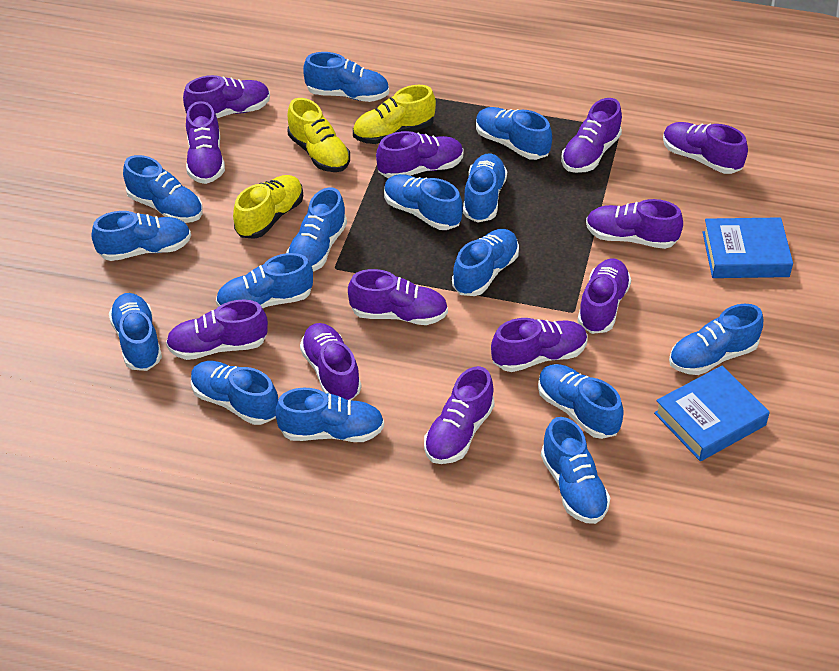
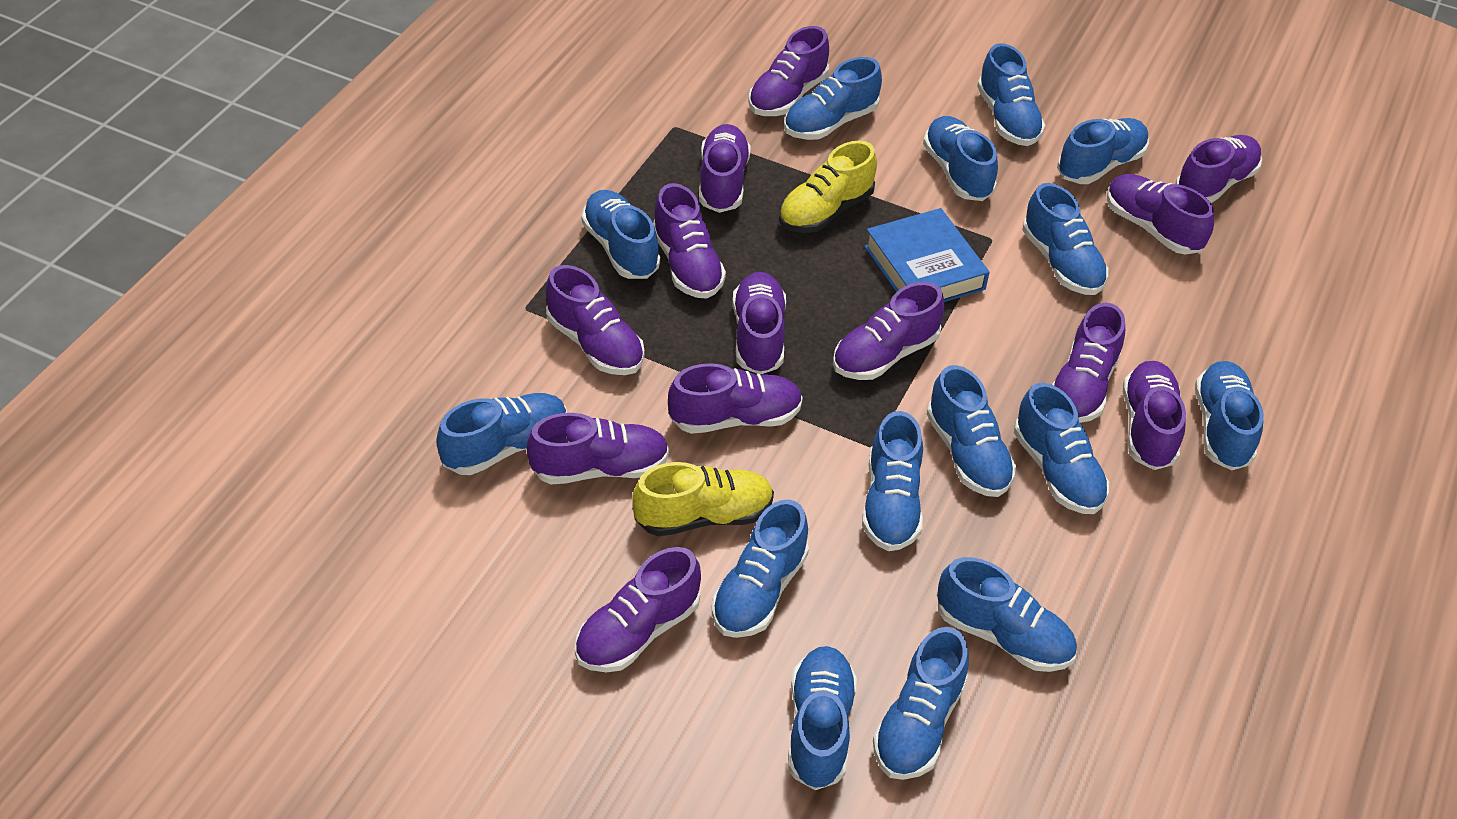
blue book: [654,366,770,461] [702,217,793,278] = 2 -> [864,208,990,302] = 1
purple shoe: [166,299,268,360] [183,75,270,118] [186,101,225,184] [300,323,361,401] [348,269,448,325] [376,131,464,178] [424,366,495,464] [491,318,587,372] [561,98,622,173] [577,258,631,334] [586,199,683,249] [663,122,748,174] = 12 -> [527,413,669,485] [545,265,644,375] [575,547,701,672] [653,183,726,299] [668,363,803,434] [699,124,751,213] [732,272,786,375] [748,26,829,116] [833,282,945,380] [1052,303,1125,423] [1107,174,1214,255] [1123,361,1186,470] [1175,135,1262,203] = 13
yellow shoe: [233,175,303,239] [288,98,350,172] [353,85,436,144] = 3 -> [632,462,774,536] [779,141,877,233] = 2

